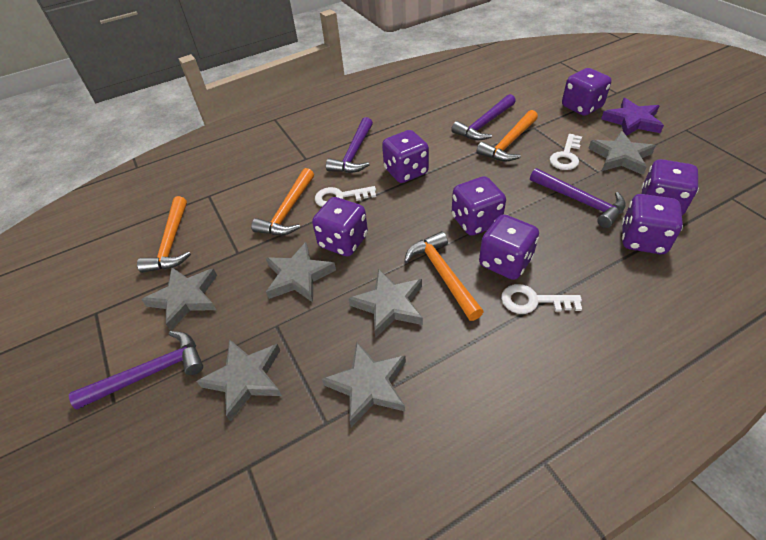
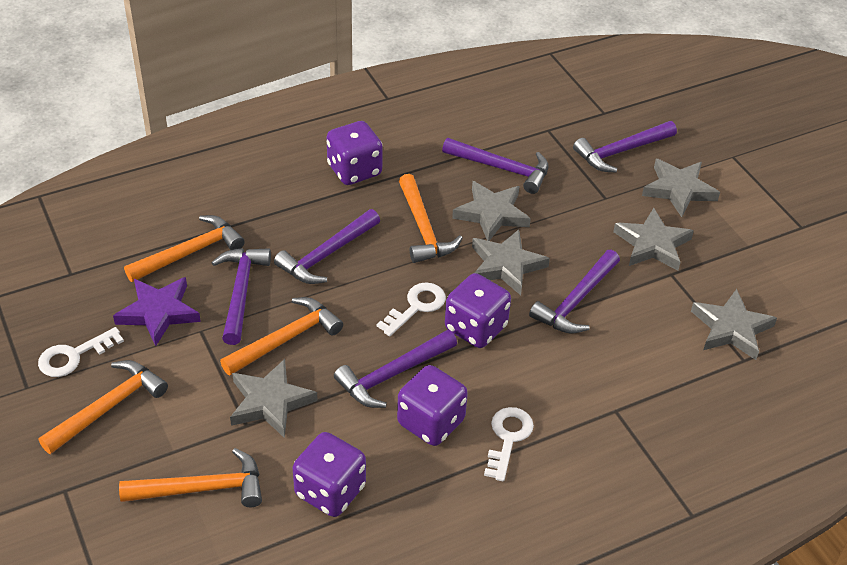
orange hammer: [137,196,191,273] [251,168,314,235] [404,231,483,321] [477,110,538,161] = 4 -> [39,360,168,454] [119,448,262,507] [124,215,245,282] [220,297,343,375] [399,174,462,263] = 5
purple dice: [312,197,368,257] [382,130,429,183] [452,176,506,236] [479,214,539,280] [562,68,611,116] [622,194,683,254] [641,159,699,216] = 7 -> [293,432,366,517] [327,121,383,185] [397,365,468,446] [445,273,511,348] = 4
purple hammer: [69,331,203,410] [326,117,373,173] [451,94,516,140] [530,168,626,228] = 4 -> [211,248,271,345] [274,209,380,284] [334,330,457,408] [442,138,549,194] [529,250,620,334] [573,121,677,173] = 6

